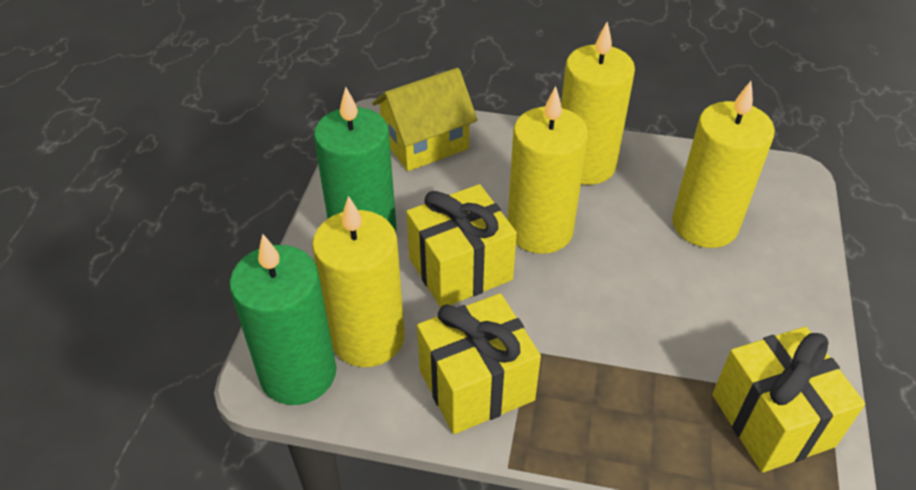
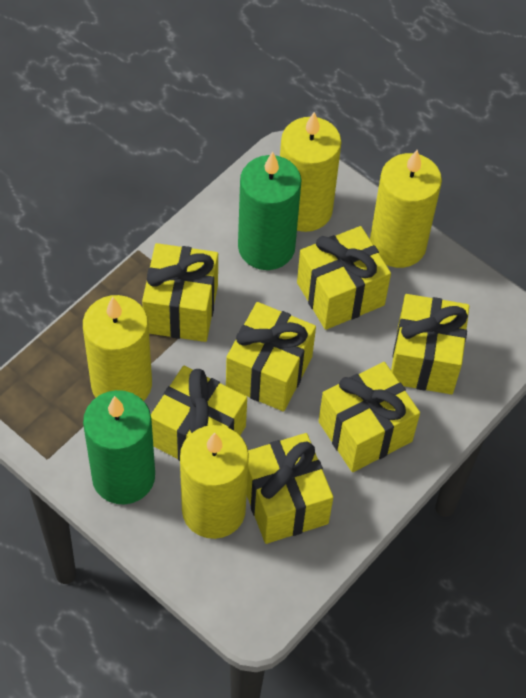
yellow gift: [406,184,517,308] [417,293,541,434] [712,327,865,473] = 3 -> [142,243,218,342] [151,366,247,461] [226,302,316,412] [247,433,333,544] [297,226,391,330] [319,362,420,472] [391,294,469,394] = 7
yellow house: [372,68,478,171] = 1 -> none = 0

